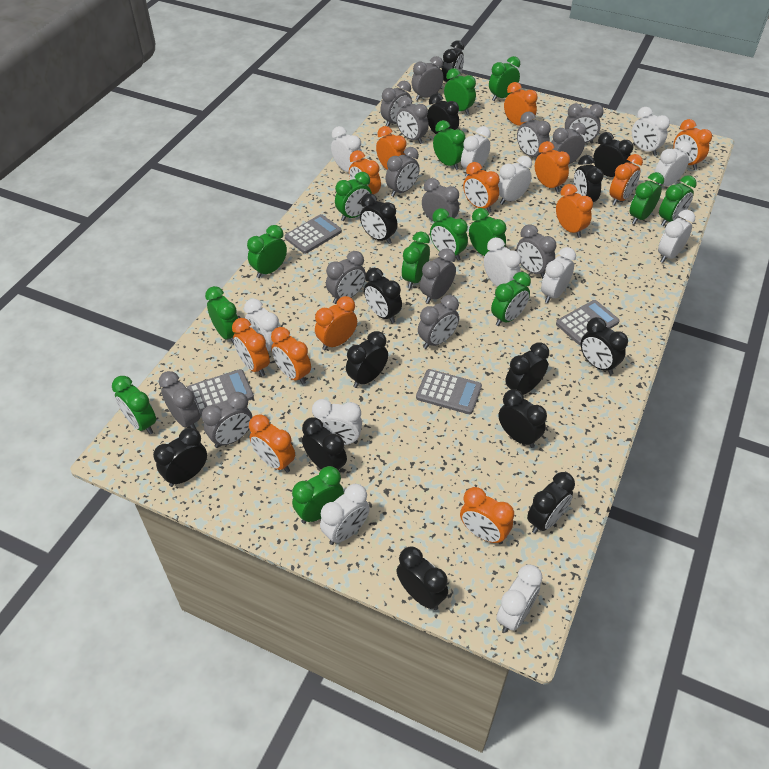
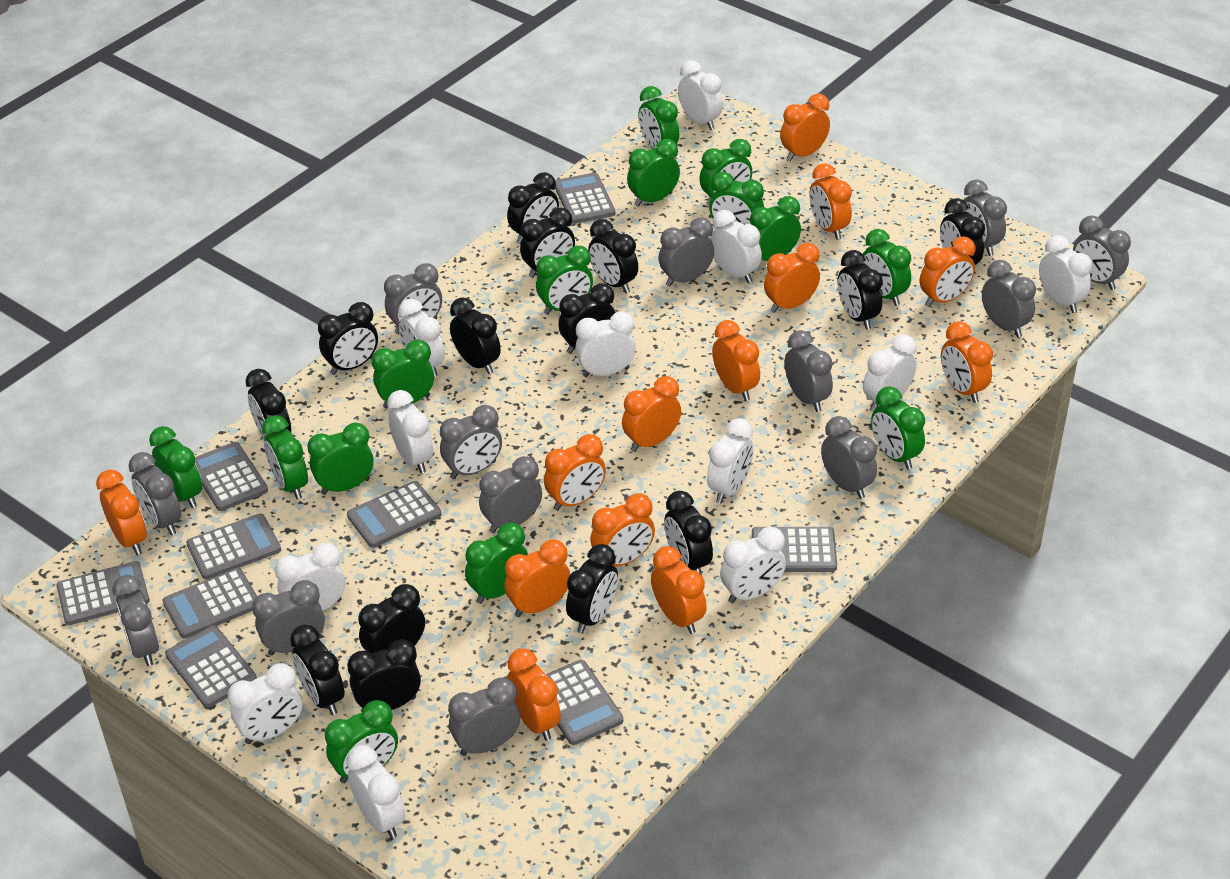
grey calculator: [187,369,254,417] [284,214,342,254] [416,369,482,414] [556,300,620,345] = 4 -> [57,561,150,625] [162,568,257,639] [165,625,257,708] [186,513,281,579] [195,442,268,511] [347,481,441,548] [546,660,623,745] [555,173,615,224] [752,527,837,572] = 9
grey clock: [159,371,200,429] [202,392,253,448] [326,251,366,304] [380,81,412,127] [385,147,420,197] [396,96,429,144] [412,56,444,101] [418,295,459,349] [420,248,456,304] [422,178,459,222] [516,224,556,279] [517,111,551,157] [551,123,586,165] [565,103,604,144] = 14 -> [112,575,159,666] [129,452,181,535] [252,580,325,656] [384,263,442,334] [440,405,502,479] [448,678,520,756] [479,456,542,533] [659,217,714,287] [785,330,833,412] [821,416,877,499] [964,179,1007,256] [982,260,1036,338] [1073,215,1131,290] = 13

